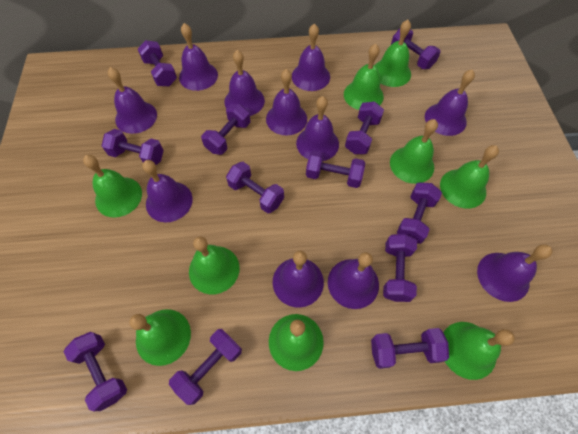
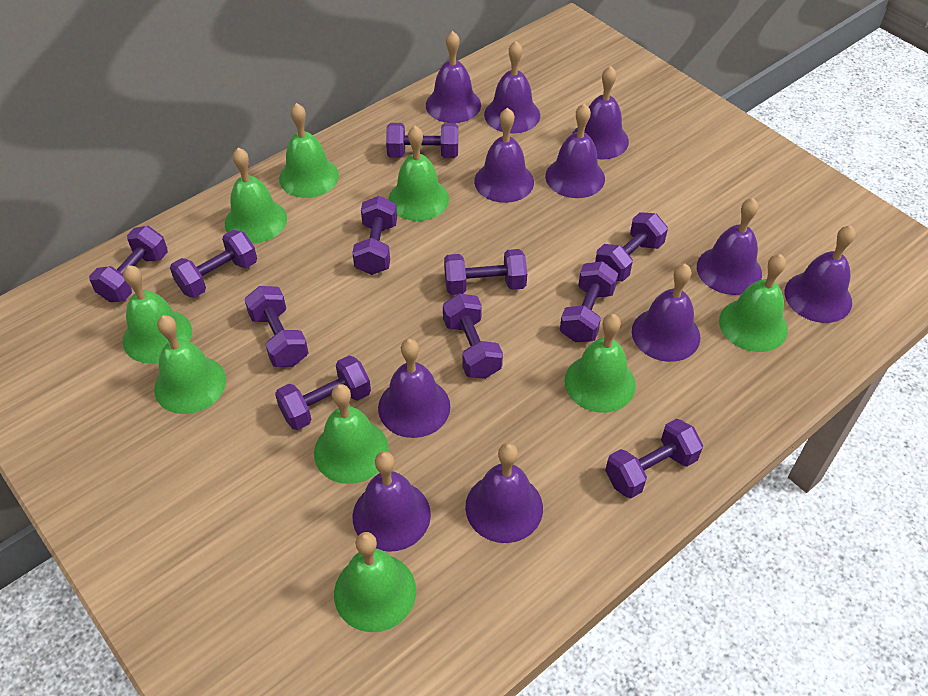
purple dumbbell: [64,332,127,411] [102,129,164,165] [138,40,177,86] [169,329,242,405] [201,104,251,155] [226,162,284,213] [306,150,365,188] [345,101,384,154] [371,328,449,369] [383,234,417,302] [391,29,441,69] [397,182,442,244] = 12 -> [89,226,168,302] [170,230,257,298] [244,286,309,367] [275,355,371,430] [352,196,397,275] [386,123,458,158] [443,293,503,379] [444,249,527,295] [560,261,618,342] [595,212,668,282] [605,419,703,498] = 11

